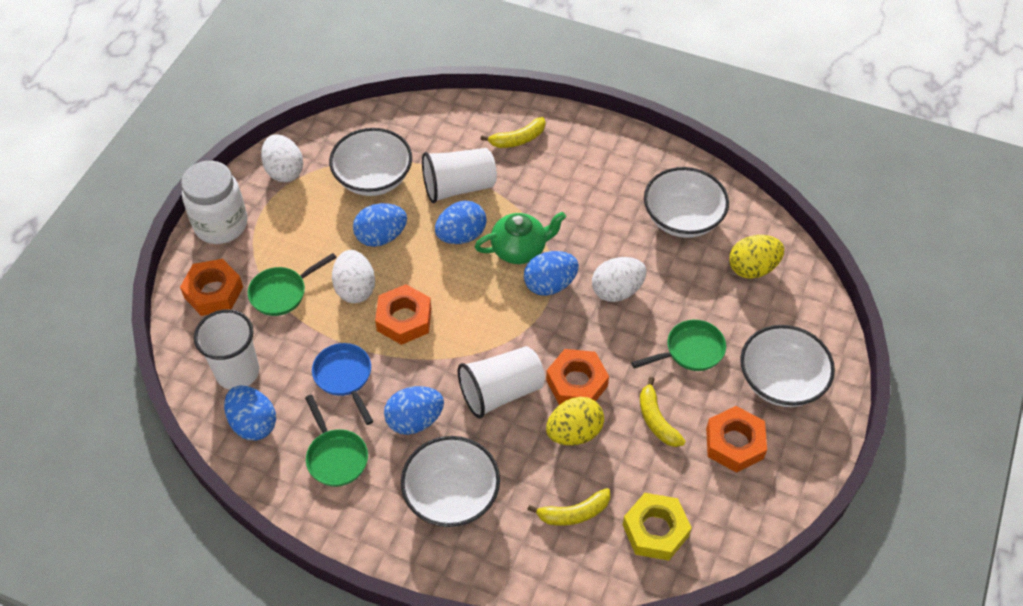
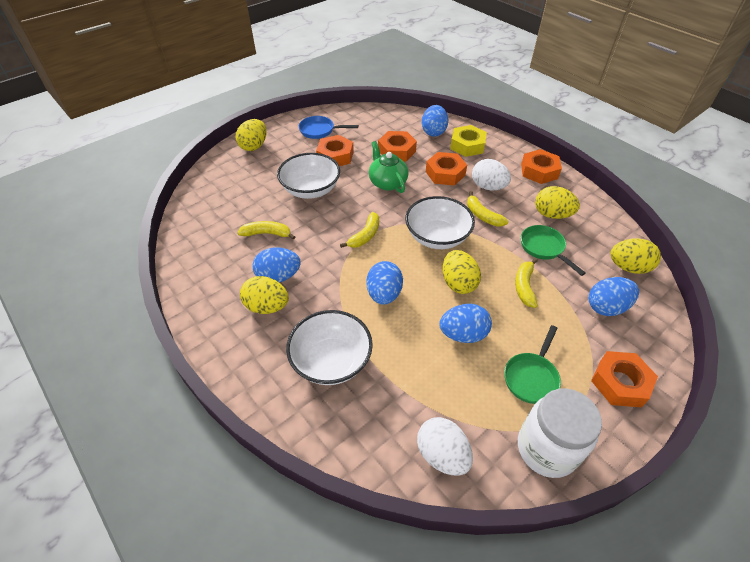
green pan: [248,253,337,316] [305,395,368,487] [631,320,726,371] = 3 -> [504,325,561,404] [521,225,586,276] = 2
orange nut: [180,259,243,316] [375,284,431,345] [546,349,609,405] [706,406,767,473] = 4 -> [316,135,354,166] [378,131,417,161] [426,152,467,186] [521,149,562,184] [591,351,658,407] = 5
white bowl: [329,128,412,196] [401,436,500,527] [644,167,729,238] [740,325,835,407] = 4 -> [277,153,340,199] [286,310,373,385] [405,196,475,249] = 3
white cup: [194,309,259,389] [422,148,497,203] [458,346,545,418] = 3 -> none = 0
white egg: [261,134,303,182] [332,250,375,303] [592,257,647,302] = 3 -> [417,417,473,476] [472,159,511,191] = 2
yellow banana: [481,117,545,148] [527,488,610,526] [640,377,686,447] = 3 -> [237,221,295,240] [340,212,379,248] [467,191,509,226] [515,258,538,308] = 4
yellow egg: [546,397,604,445] [729,235,784,279] = 2 -> [236,119,266,151] [240,276,289,314] [443,250,481,294] [535,186,580,219] [610,238,661,274] = 5

